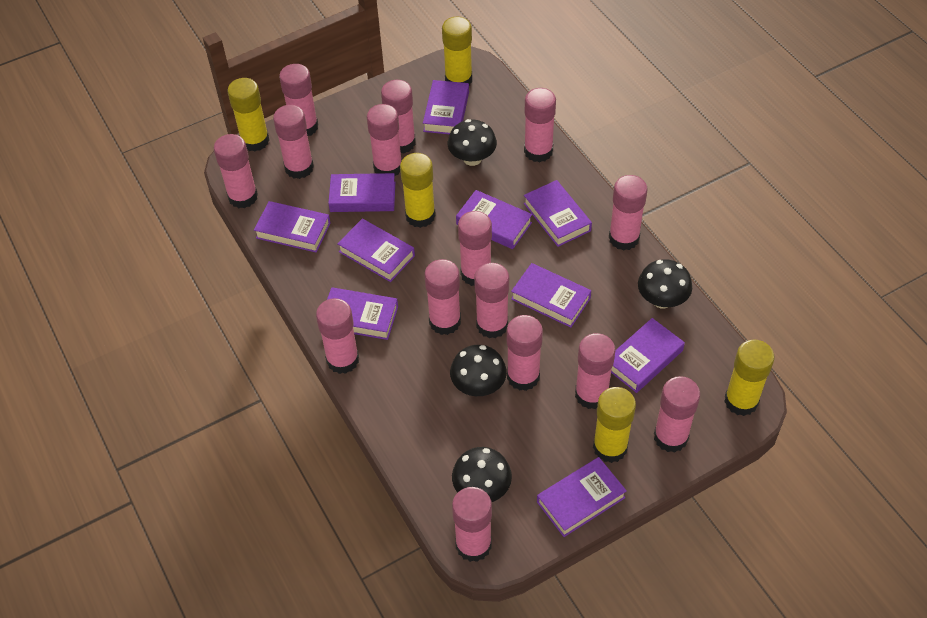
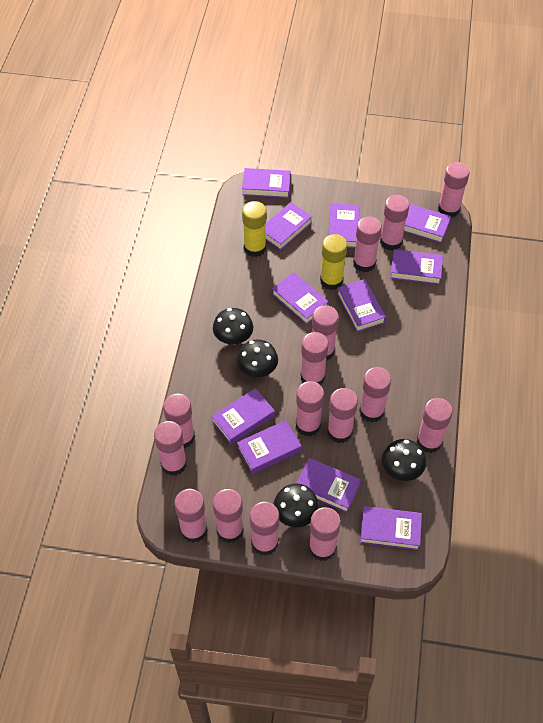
purple book: [254,201,331,253] [327,287,398,340] [328,173,395,212] [337,219,415,282] [423,80,469,134] [456,190,532,249] [511,263,591,328] [524,180,592,247] [537,457,627,537] [611,318,685,393] = 10 -> [211,388,275,445] [237,420,302,474] [242,168,291,198] [266,202,312,250] [272,272,329,325] [297,458,361,513] [328,203,360,248] [337,279,386,332] [360,506,422,550] [390,249,443,285] [404,204,451,243] = 11
yellow glue stick: [227,78,269,152] [400,153,436,228] [442,17,472,86] [593,387,636,463] [724,339,775,416] = 5 -> [242,201,267,257] [320,234,347,290] = 2

